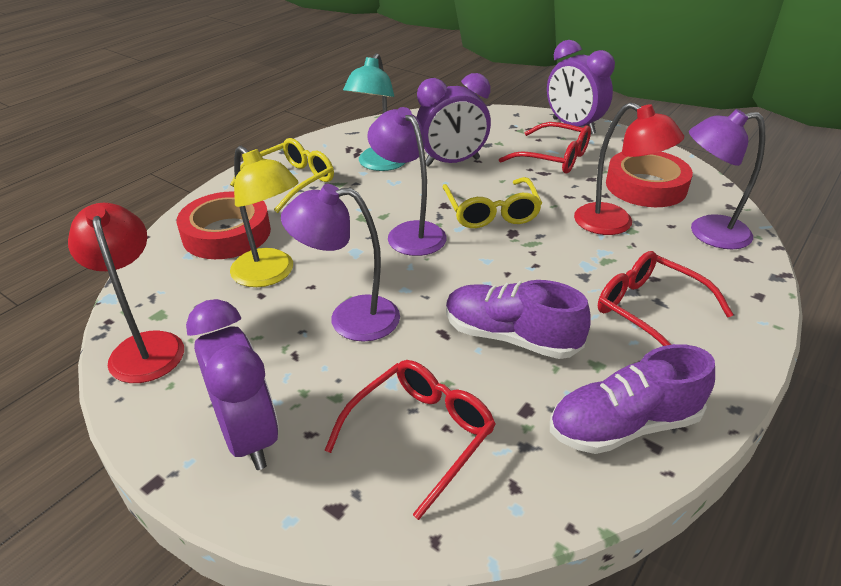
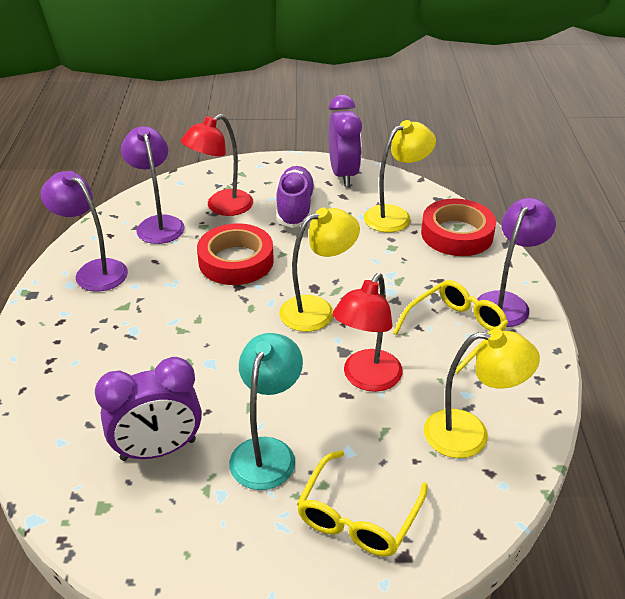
purple clock: [186,299,279,470] [416,73,491,167] [547,40,615,134] = 3 -> [95,357,202,461] [329,95,362,187] = 2
purple shoe: [446,280,591,359] [550,344,715,454] = 2 -> [276,166,315,228] = 1
red glasses: [325,360,496,520] [499,122,591,173] [598,251,734,346] = 3 -> none = 0
yellow lamp: [230,146,299,287] = 1 -> [279,208,360,332] [364,120,436,233] [424,329,540,458] = 3

